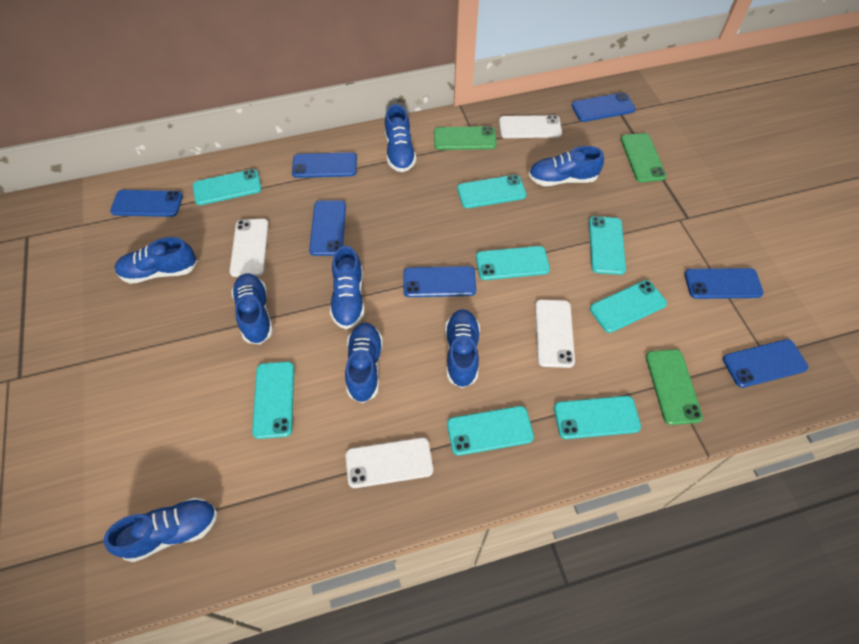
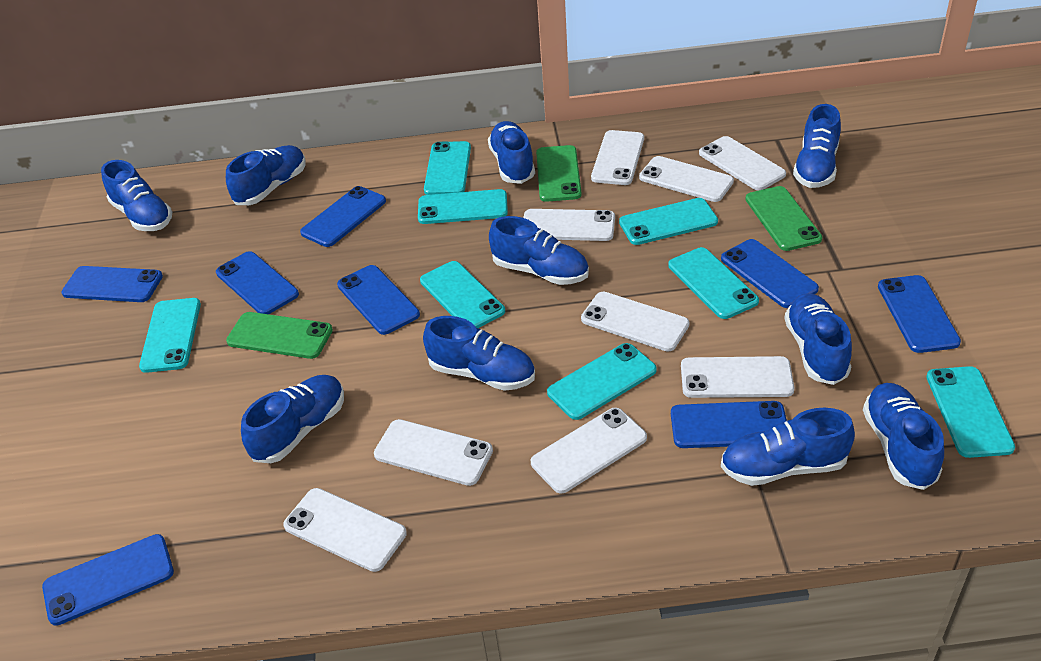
blue phone: [110,190,183,217] [292,152,357,178] [309,200,346,256] [403,266,476,297] [571,92,636,122] [684,268,764,299] [723,339,808,388] = 7 -> [42,534,174,626] [61,266,163,302] [216,251,299,314] [300,186,386,247] [337,265,420,335] [671,401,787,448] [721,239,819,308] [878,275,961,353] = 8
blue shoe: [104,498,218,562] [114,237,197,284] [231,273,273,344] [330,246,365,329] [345,323,383,403] [385,104,416,172] [445,309,480,388] [529,146,604,186] = 8 -> [101,160,172,231] [226,145,306,205] [241,375,344,463] [423,316,535,391] [488,121,535,184] [489,216,589,285] [721,408,855,486] [784,293,852,385] [793,104,841,188] [863,383,944,490] = 10
white phone: [229,219,269,277] [345,437,433,488] [499,115,562,138] [535,300,575,368] = 4 -> [283,488,407,572] [374,419,493,486] [523,209,615,241] [531,408,647,494] [581,292,689,352] [591,130,644,185] [639,156,734,202] [681,356,795,398] [699,136,786,191] = 9

